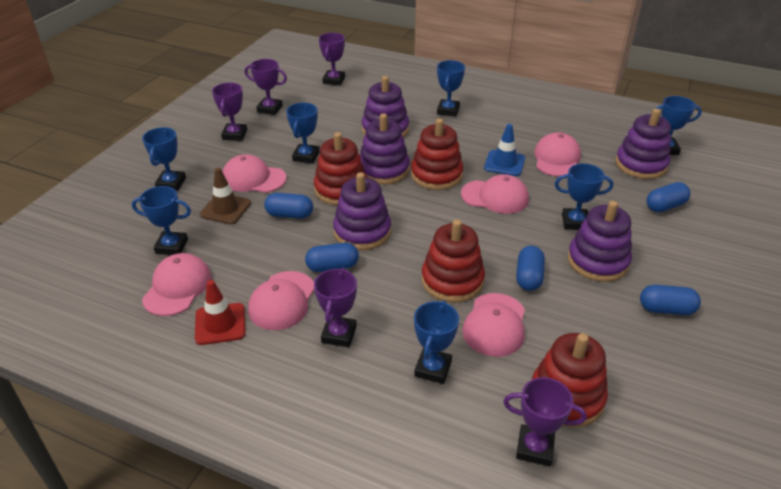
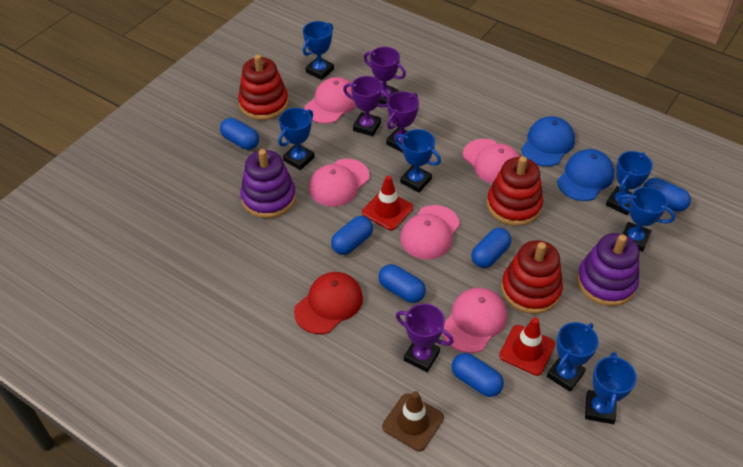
blue cap: none = 0 -> [521,116,575,167] [557,149,615,201] = 2
blue capsule: [264,193,313,219] [305,243,359,272] [516,246,545,291] [640,285,701,315] [647,182,690,212] = 5 -> [220,118,259,150] [331,216,373,255] [378,264,426,303] [452,353,504,397] [471,228,511,268] [643,178,691,212] = 6
blue traffic cone: [484,124,525,176] = 1 -> none = 0
pink cap: [142,253,211,316] [222,154,286,193] [248,271,315,330] [461,174,529,214] [462,293,525,357] [534,132,581,177] = 6 -> [305,77,356,124] [309,159,370,207] [400,205,460,260] [442,288,507,353] [463,139,520,184] = 5
purple stacking toy: [333,172,391,250] [360,113,410,184] [362,76,409,137] [568,201,632,282] [615,109,671,179] = 5 -> [240,149,296,218] [577,233,640,306] = 2
purple trophy: [212,83,247,141] [245,59,287,115] [314,268,357,347] [319,33,345,85] [503,377,587,466] = 5 -> [343,76,389,137] [364,47,406,104] [386,91,419,153] [396,304,453,372] = 4
red cap: none = 0 -> [294,272,363,334] = 1
red stacking toy: [314,132,367,205] [411,118,463,190] [421,219,485,302] [532,333,608,428] = 4 -> [238,54,288,120] [487,156,543,226] [501,240,563,314] = 3
red traffic cone: [195,280,246,345] = 1 -> [362,175,413,230] [499,317,555,376] = 2

